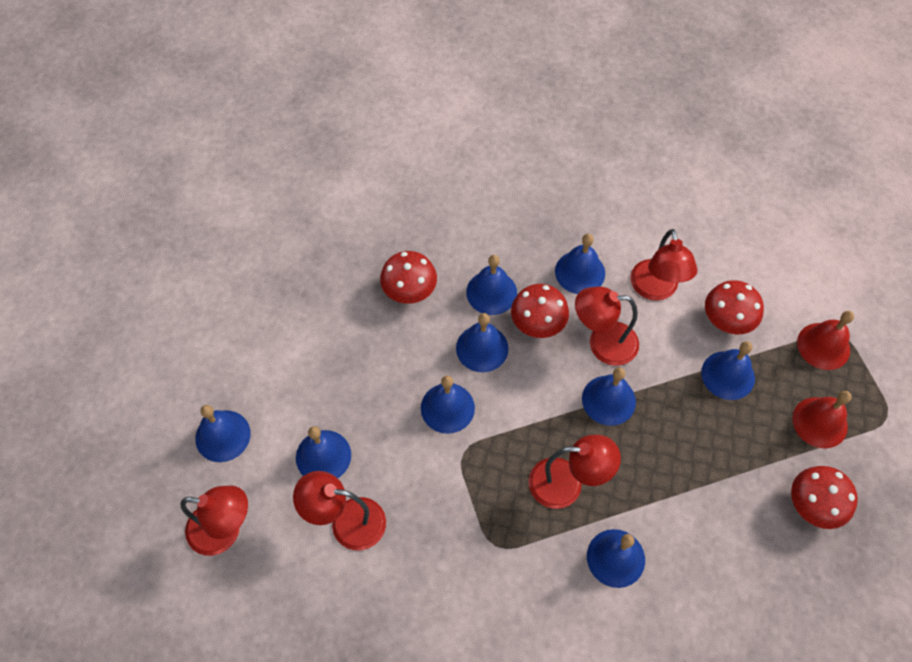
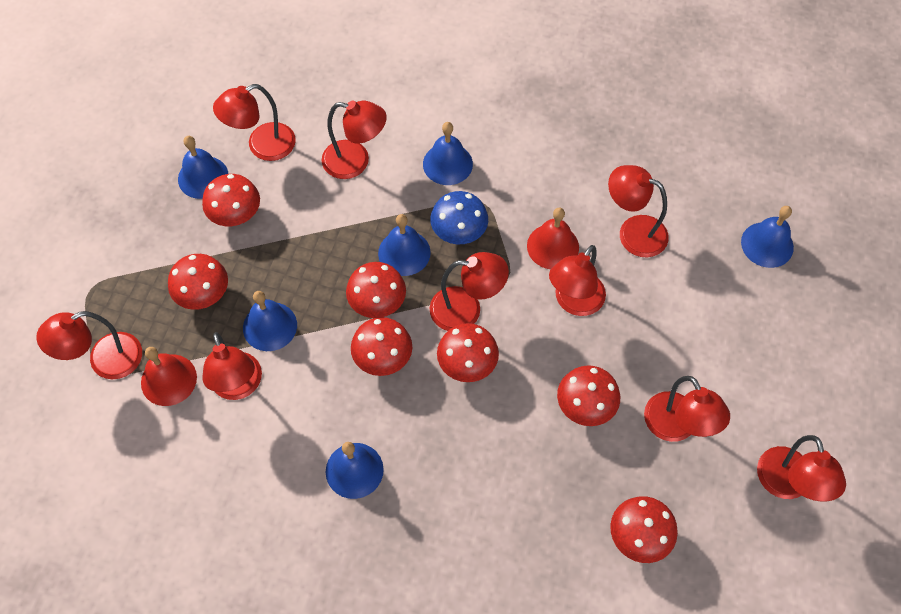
blue bell: [195,405,251,462] [296,426,351,478] [421,376,475,434] [456,313,508,372] [466,255,517,315] [555,234,605,294] [582,367,636,426] [587,529,645,588] [701,341,755,400] = 9 -> [178,136,228,199] [243,291,297,351] [326,442,384,499] [378,214,431,276] [423,122,473,185] [741,206,794,268] = 6
blue mushroom: none = 0 -> [430,191,488,244] = 1
red lamp: [181,485,248,556] [293,471,386,550] [529,435,621,509] [575,286,639,366] [631,229,698,301] = 5 -> [36,311,142,379] [202,332,262,400] [213,84,296,161] [322,101,387,179] [429,252,509,331] [549,245,606,316] [608,165,669,257] [644,376,730,442] [757,435,846,501] = 9
red mushroom: [380,251,437,304] [511,284,569,338] [705,280,764,335] [791,466,858,529] = 4 -> [168,254,228,310] [202,174,260,226] [346,262,406,318] [351,317,412,376] [437,323,499,382] [557,365,620,426] [610,496,678,563] = 7

